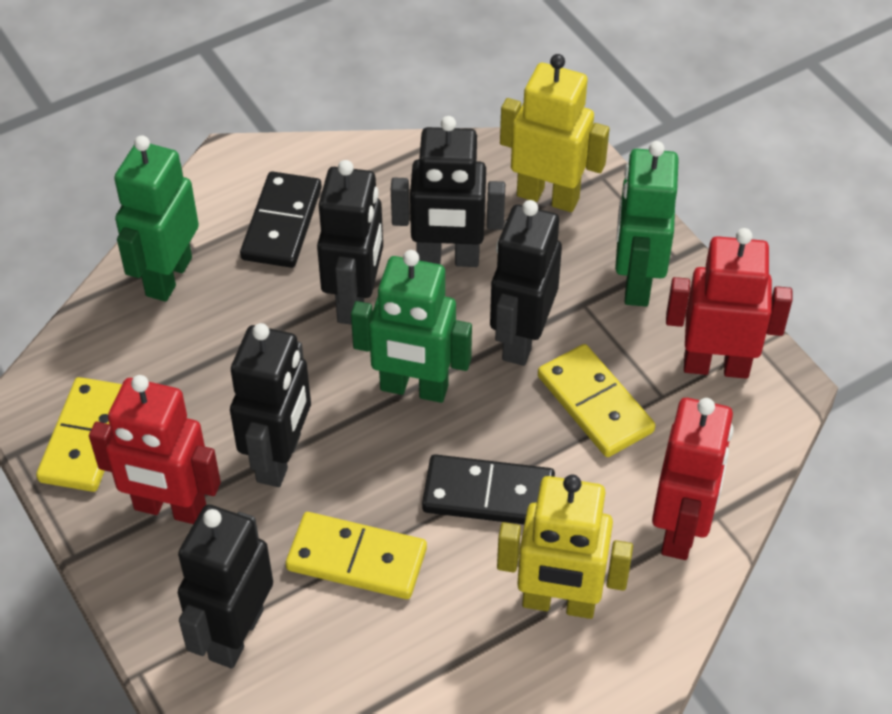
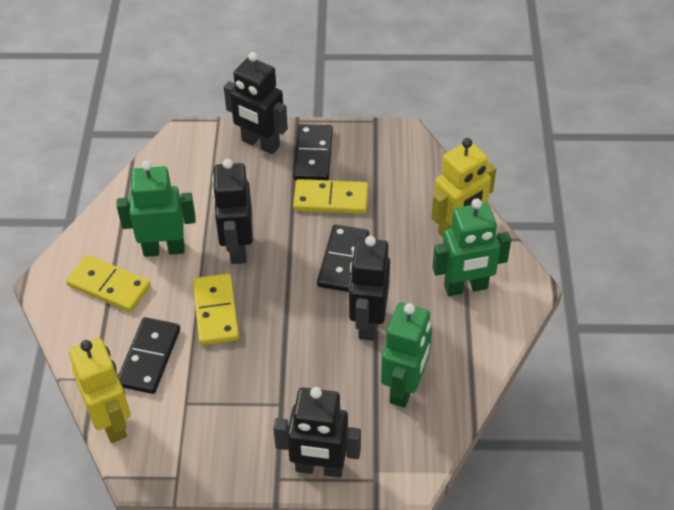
black domino: [240,171,322,268] [422,454,555,524] = 2 -> [118,317,180,394] [293,124,333,180] [317,225,369,292] = 3
black robot: [178,505,273,668] [230,323,311,487] [317,160,383,325] [391,116,505,267] [490,200,562,366] = 5 -> [212,159,253,264] [224,52,288,154] [273,387,361,478] [349,236,390,341] = 4
red robot: [89,375,221,524] [652,398,734,560] [666,228,792,379] = 3 -> none = 0

